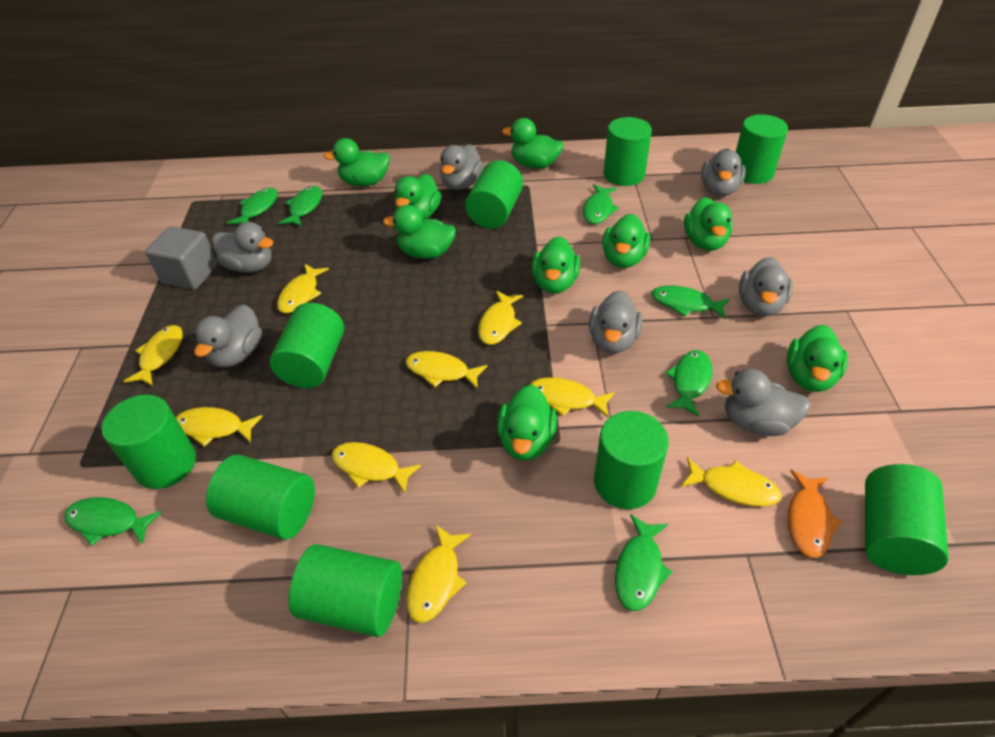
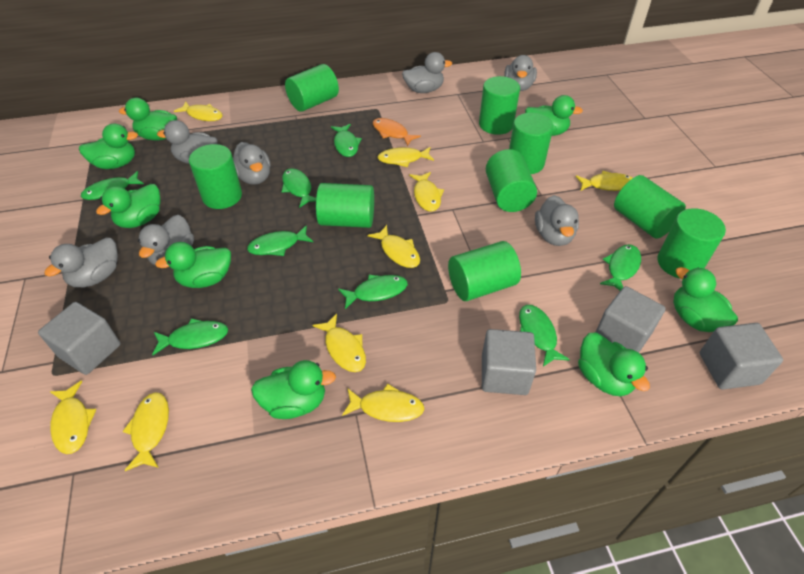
green duck: [324,138,390,186] [383,205,456,259] [395,174,441,220] [497,385,557,461] [502,118,564,169] [532,236,580,294] [602,214,650,268] [684,197,732,251] [787,325,848,392] = 9 -> [79,123,138,169] [96,184,161,228] [119,98,177,140] [155,242,231,288] [251,360,336,419] [525,95,583,136] [578,333,650,396] [673,267,738,332] = 8
green fish: [64,497,162,546] [227,188,278,224] [278,186,322,227] [583,184,619,224] [615,514,673,611] [652,285,730,319] [665,350,713,417] = 7 -> [81,171,144,200] [152,318,228,355] [247,225,313,256] [282,168,316,208] [331,124,362,157] [338,275,408,309] [519,305,570,367] [600,244,641,291] = 8
grey cube: [145,226,218,290] = 1 -> [38,302,120,375] [482,329,536,395] [595,286,665,353] [700,323,783,389] = 4

